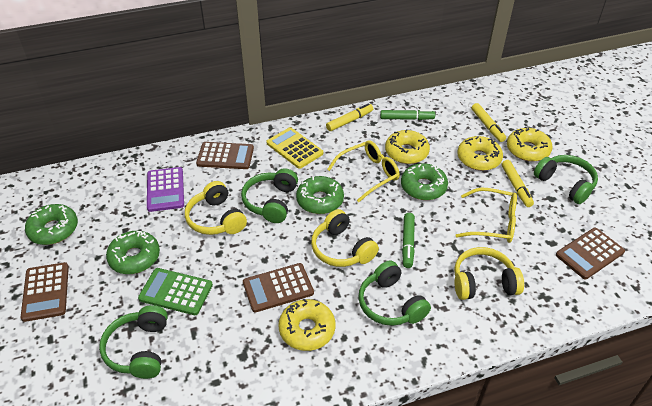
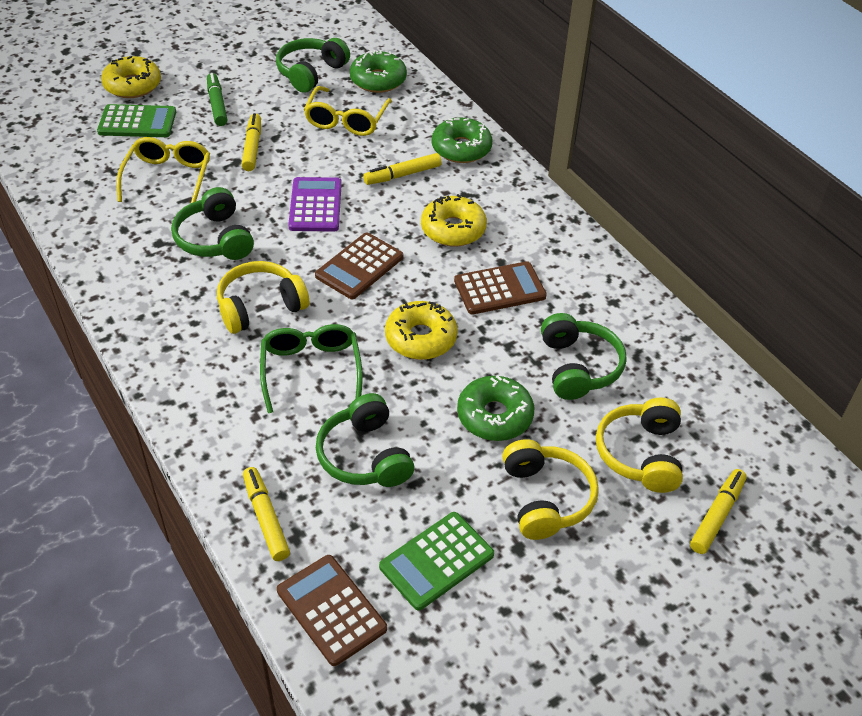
brown calculator: [21,262,69,322] [196,142,254,169] [243,263,314,312] [556,228,625,279] = 4 -> [277,555,387,666] [315,232,403,299] [454,261,547,315] = 3
green calculator: [138,268,213,315] = 1 -> [97,104,176,137] [379,512,494,611] = 2
green donut: [25,204,78,245] [106,231,160,274] [296,176,344,214] [401,163,448,200] = 4 -> [350,50,407,93] [432,118,493,163] [457,375,534,441] = 3
green glasses: none = 0 -> [260,324,363,413] = 1
green marker: [380,110,435,120] [402,213,415,268] = 2 -> [207,73,227,126] = 1
yellow calculator: [266,127,323,169] = 1 -> none = 0
yellow donut: [279,299,336,351] [385,129,430,164] [457,136,503,171] [507,126,552,162] = 4 -> [101,56,161,98] [385,301,458,360] [421,194,487,247] = 3
yellow marker: [326,103,373,131] [472,103,506,142] [502,160,534,207] = 3 -> [241,113,261,171] [243,467,290,561] [363,153,442,185] [690,469,747,554] = 4

